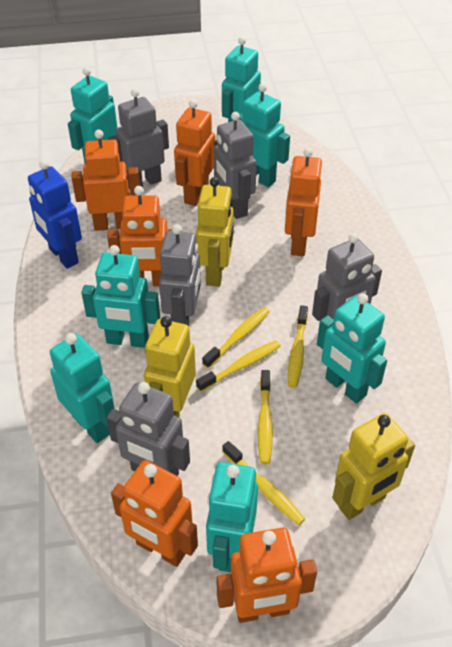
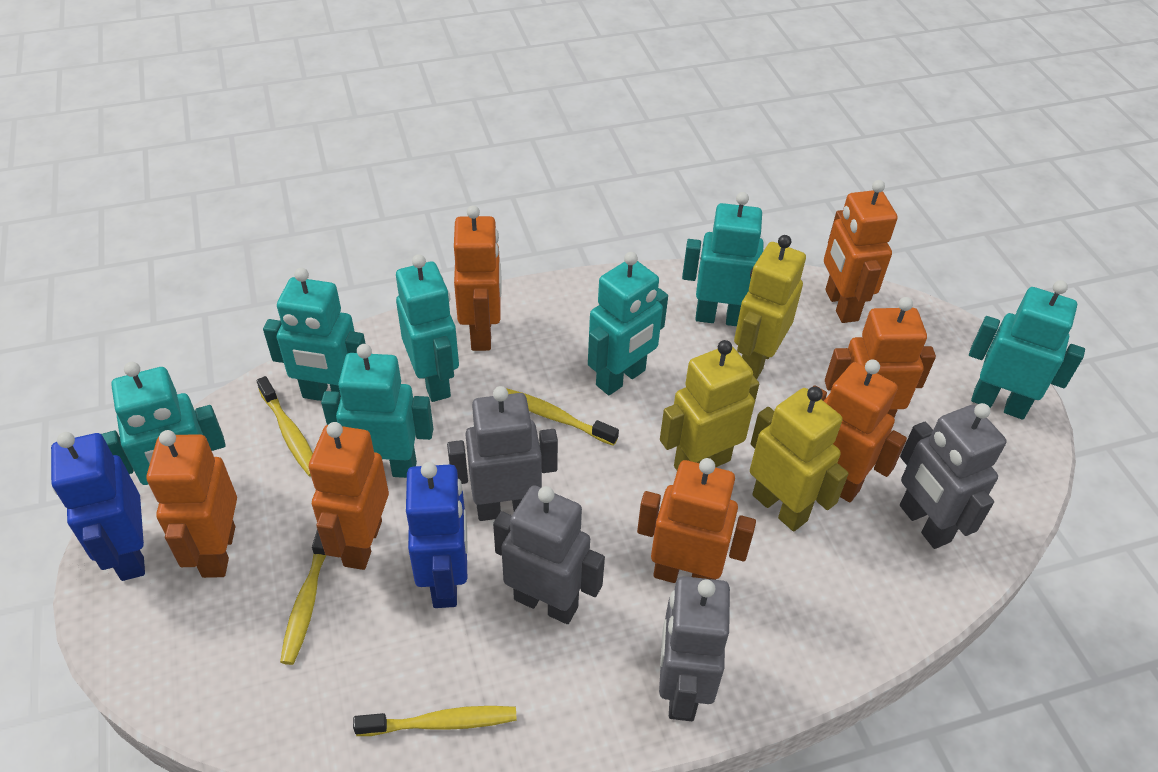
blue robot: [28,160,82,269] = 1 -> [51,432,145,581] [406,462,468,608] = 2
grey robot: [106,382,190,476] [108,88,169,189] [159,224,201,326] [214,112,257,219] [312,233,382,324] = 5 -> [447,386,558,521] [493,485,605,624] [659,576,730,721] [900,403,1007,549] = 4
orange robot: [72,130,140,231] [107,186,172,286] [111,460,198,567] [174,99,215,206] [216,527,317,623] [285,148,322,256] = 6 -> [146,430,237,578] [309,422,389,570] [454,205,501,351] [637,458,756,583] [813,359,907,502] [824,180,898,323] [825,297,936,417] = 7
yellow toothbrush: [196,340,281,392] [202,307,270,369] [222,441,305,526] [258,370,273,464] [288,305,308,388] = 5 -> [256,376,313,477] [280,530,327,665] [353,706,517,736] [506,388,619,446] = 4

